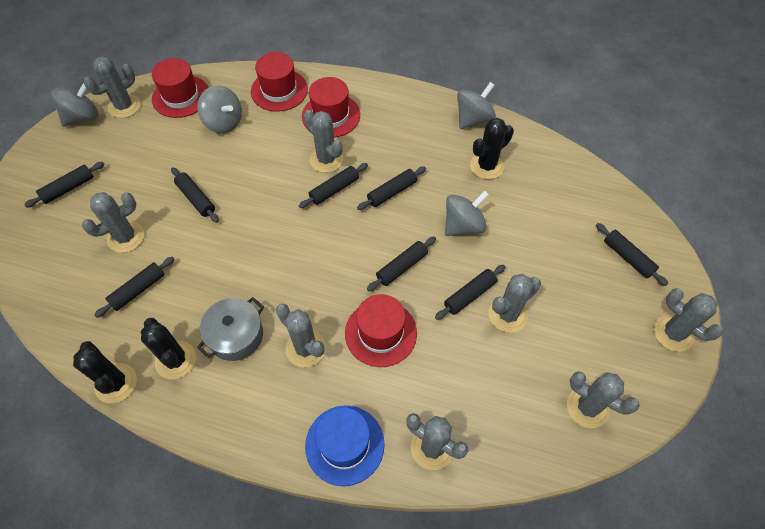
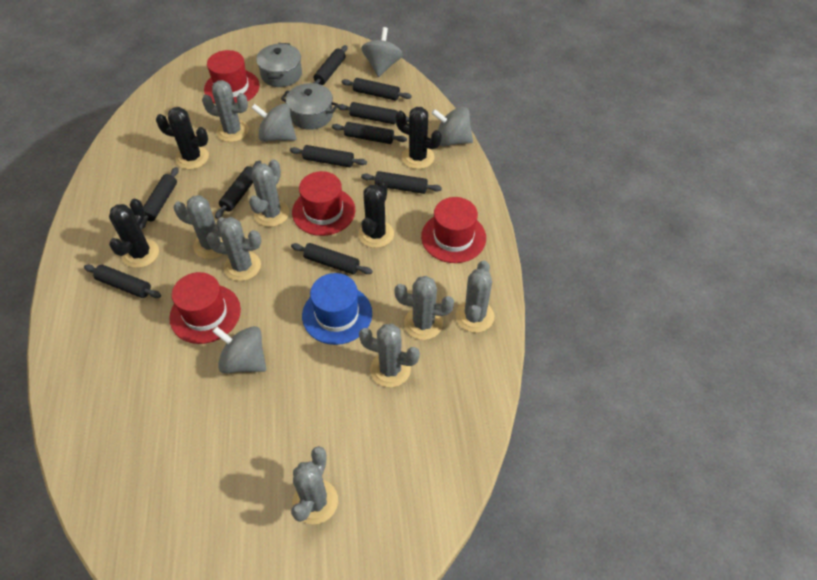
black cactus: [73,341,137,403] [141,318,196,379] [470,118,514,179] = 3 -> [109,199,159,268] [156,107,209,169] [358,179,394,248] [395,107,442,169] = 4
black rolling pin: [24,162,104,208] [94,257,175,318] [171,167,219,223] [299,163,368,208] [357,166,426,210] [367,236,436,291] [435,265,505,320] [596,223,668,286] = 8 -> [84,265,161,298] [140,167,178,229] [215,160,261,219] [290,145,367,167] [291,243,373,274] [313,45,347,85] [332,122,407,144] [337,102,409,124] [341,78,412,101] [361,171,442,194] = 10
grey pot: [197,297,264,361] = 1 -> [256,43,302,87] [281,83,338,130] = 2

